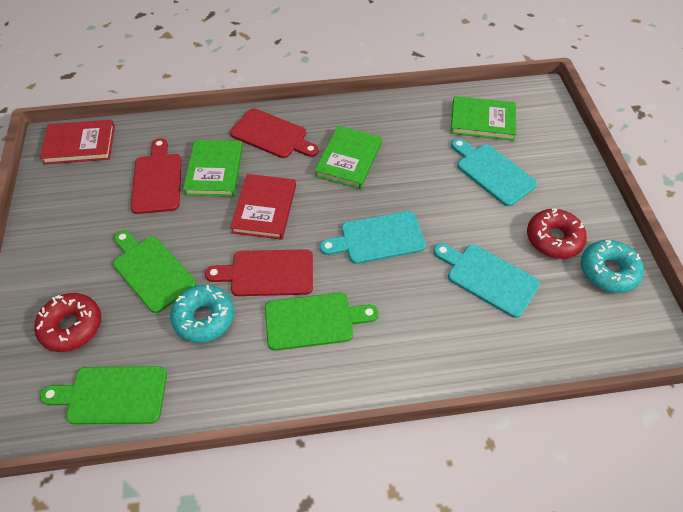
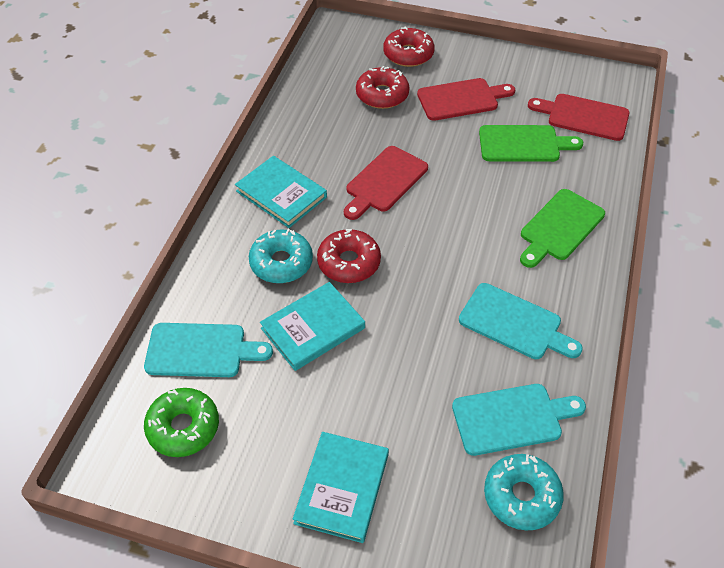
green book: [183,140,243,197] [315,126,382,189] [450,96,516,141] = 3 -> none = 0
green cutting board: [40,366,167,424] [113,230,196,313] [265,293,379,351] = 3 -> [479,125,583,162] [520,189,605,268] = 2
green donut: none = 0 -> [144,388,219,457] = 1
red book: [40,120,115,164] [230,174,296,240] = 2 -> none = 0
red donut: [34,293,101,352] [527,209,587,259] = 2 -> [317,229,381,283] [356,66,410,109] [383,27,435,67] = 3
turquoise book: none = 0 -> [235,156,327,228] [260,282,365,371] [293,432,389,543] = 3

